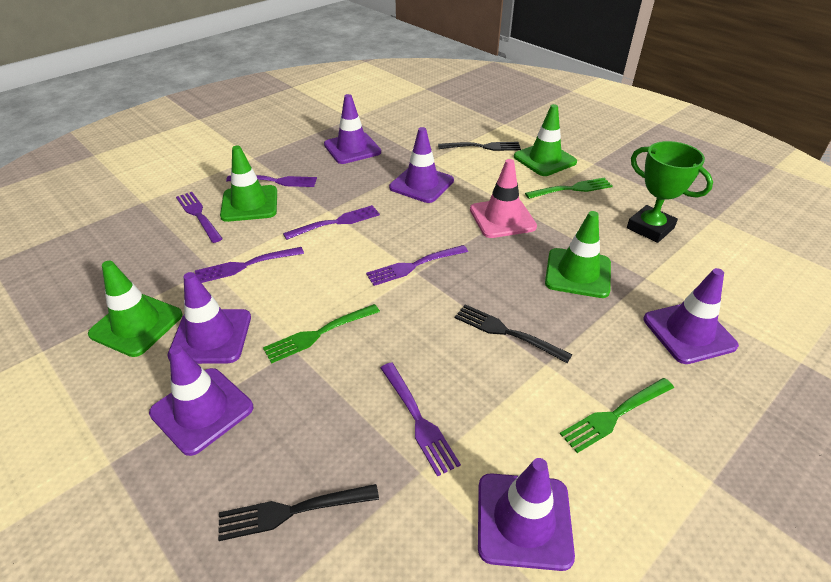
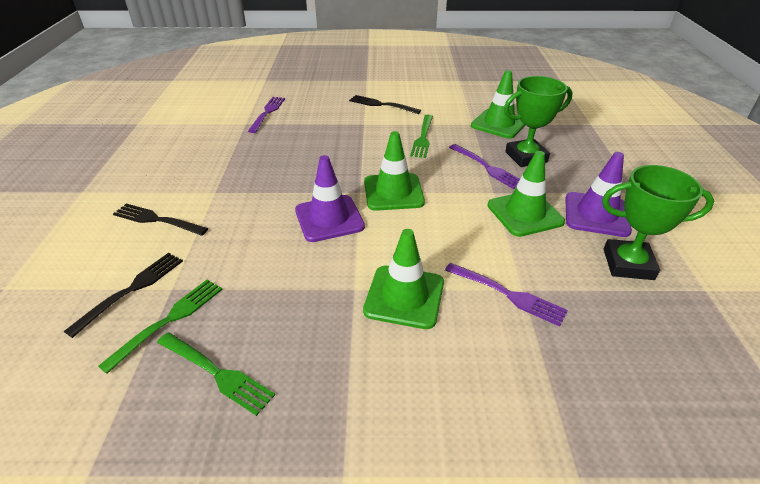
green trophy: [627,141,713,243] = 1 -> [504,76,573,167] [602,165,714,280] = 2
pink traffic cone: [470,159,537,238] = 1 -> none = 0
purple fork: [176,192,223,243] [195,247,304,283] [226,175,317,187] [283,205,380,240] [366,245,468,286] [381,362,461,476] = 6 -> [248,97,285,133] [445,263,568,326] [449,144,520,189] = 3
purple traffic cone: [149,345,253,456] [167,272,251,364] [324,94,381,164] [389,127,454,203] [478,458,575,571] [643,268,739,364] = 6 -> [295,155,365,242] [565,152,632,237] = 2

